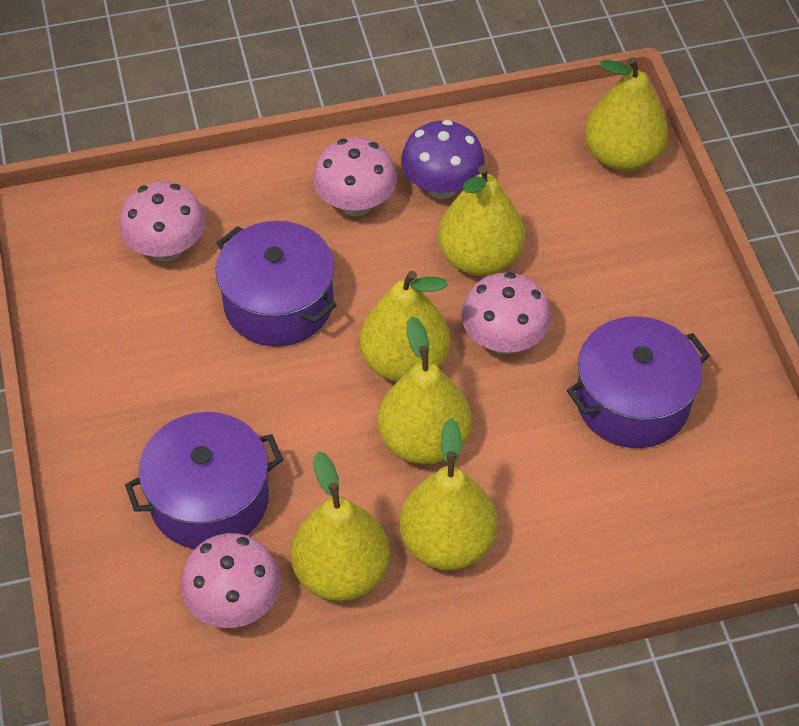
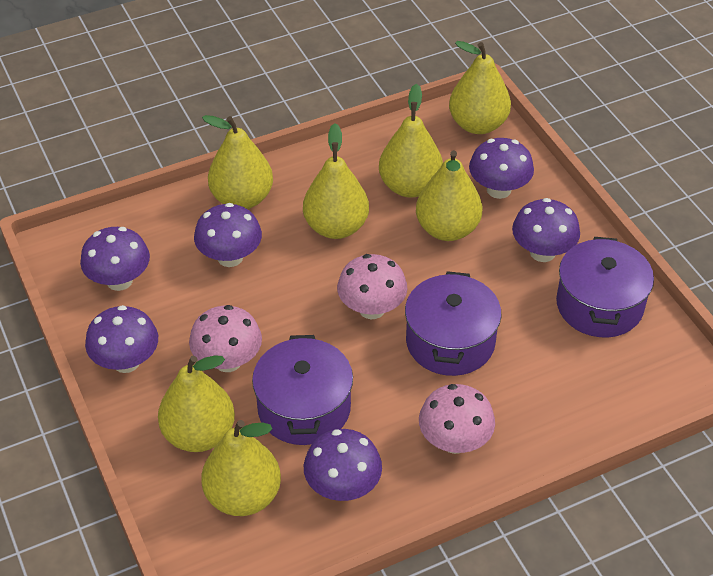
pink mushroom: [119,182,206,261] [181,533,281,628] [313,138,397,216] [461,272,551,354] = 4 -> [189,305,262,372] [337,254,407,319] [419,384,495,454] = 3
purple mushroom: [401,120,485,199] = 1 -> [80,227,150,291] [85,305,158,373] [194,203,262,267] [304,429,382,501] [469,138,534,199] [512,198,580,262] = 6
yellow pear: [291,451,390,601] [360,271,450,382] [378,316,471,465] [399,418,497,571] [438,165,525,276] [585,57,668,172] = 6 -> [158,355,235,452] [201,420,281,516] [202,115,273,209] [303,123,369,239] [379,84,443,197] [416,150,482,241] [449,41,511,134] = 7

